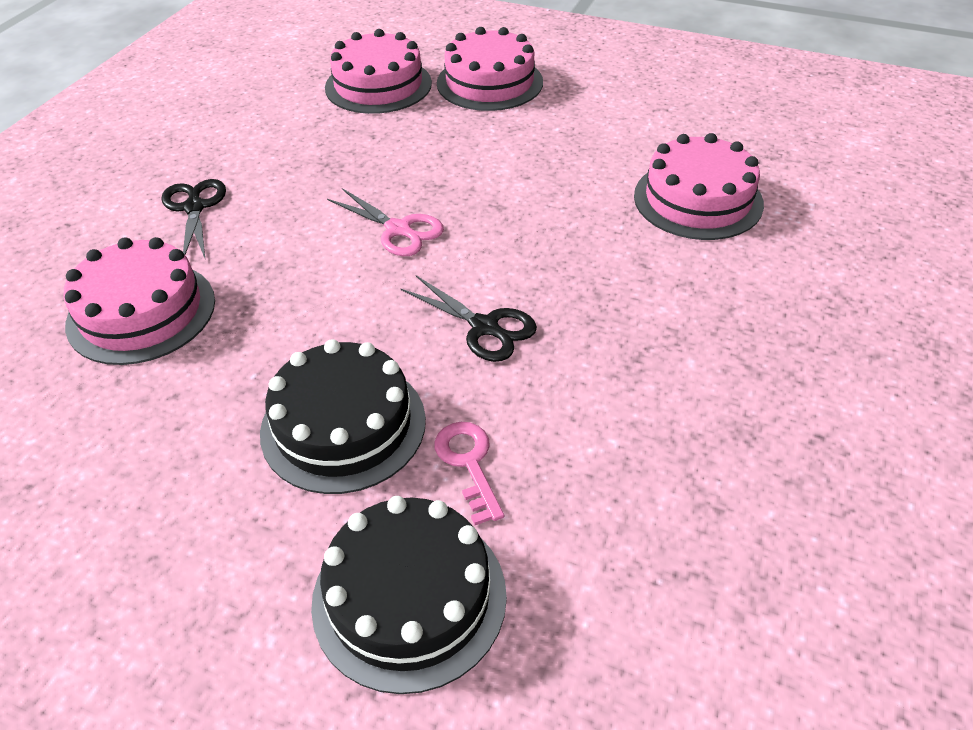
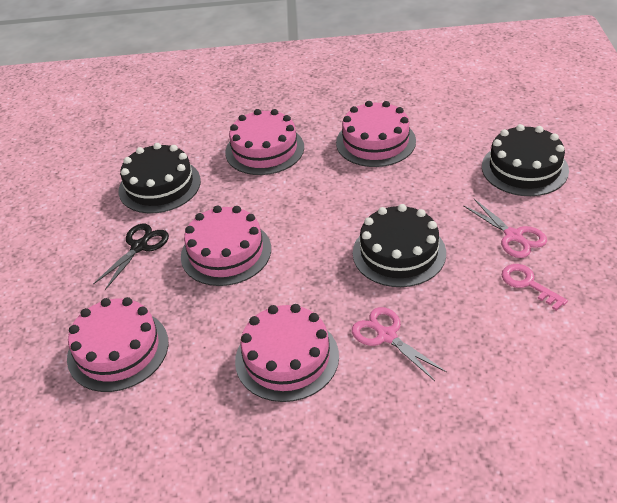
black cake: [260,339,426,494] [311,496,507,694] = 2 -> [118,143,201,213] [353,204,446,287] [482,124,569,196] = 3
black scissors: [161,179,226,258] [400,276,537,362] = 2 -> [93,224,169,290] = 1
pink cake: [64,237,215,365] [325,29,432,114] [437,27,543,111] [634,133,764,240] = 4 -> [67,297,169,392] [181,205,271,286] [225,109,304,175] [235,304,339,402] [336,101,416,167] = 5
pink scissors: [327,188,444,256] = 1 -> [352,307,447,381] [463,199,547,258] = 2

